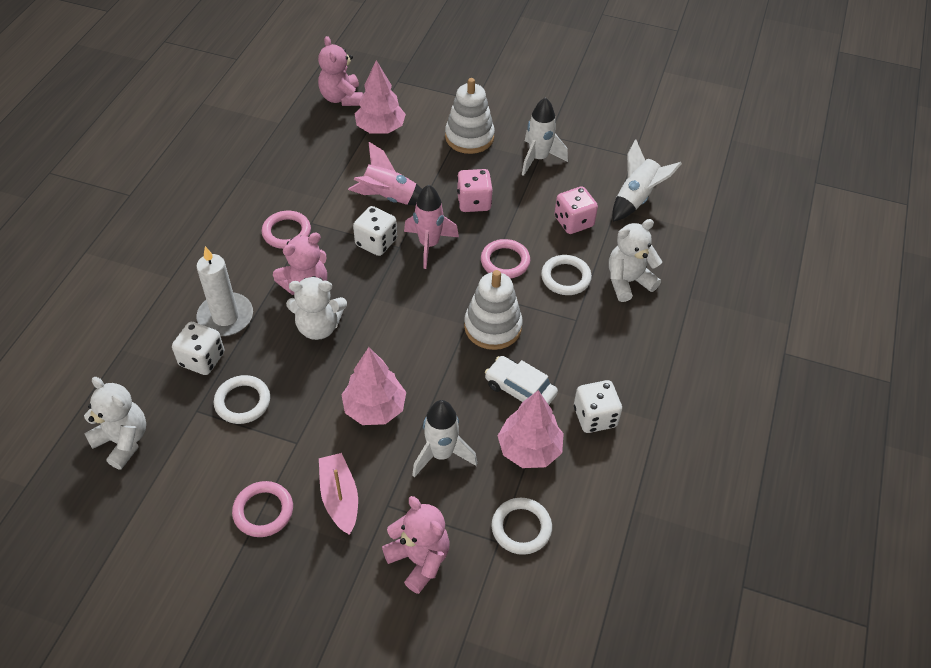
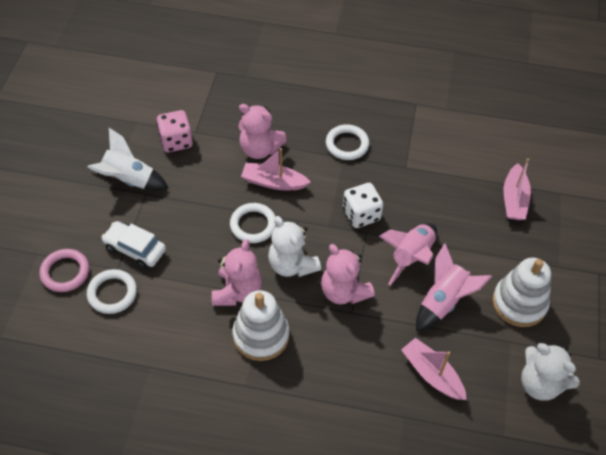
pink boat: [319,453,358,535] = 1 -> [241,148,310,190] [401,338,467,400] [504,158,531,220] = 3
pink dice: [457,169,492,212] [554,186,598,234] = 2 -> [157,110,193,152] = 1
pink ring: [232,481,293,537] [262,211,311,249] [481,239,530,278] = 3 -> [39,249,89,292] = 1
pink tree: [341,347,406,425] [355,60,406,134] [498,390,564,468] = 3 -> none = 0
white candle: [196,246,253,336] = 1 -> none = 0
white dice: [172,322,224,375] [353,206,397,256] [574,380,622,433] = 3 -> [343,183,383,228] = 1
white rocket: [412,400,477,477] [522,97,568,176] [612,139,682,222] = 3 -> [87,128,169,191] = 1
white teddy bear: [84,377,146,470] [286,276,347,340] [609,219,662,302] = 3 -> [268,216,321,277] [521,343,579,400] = 2

